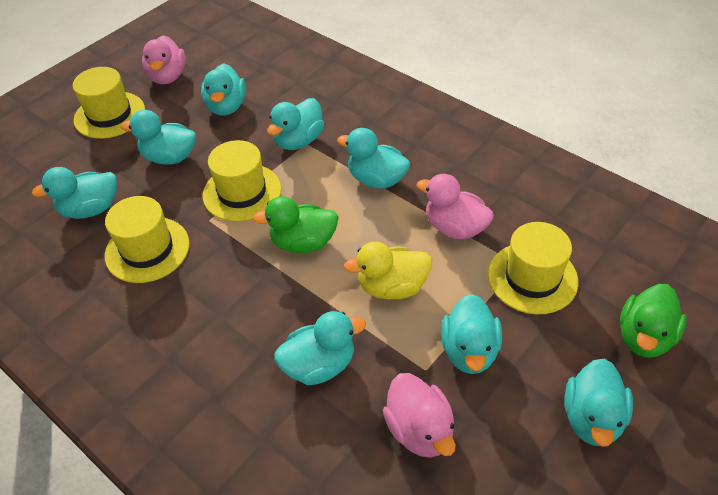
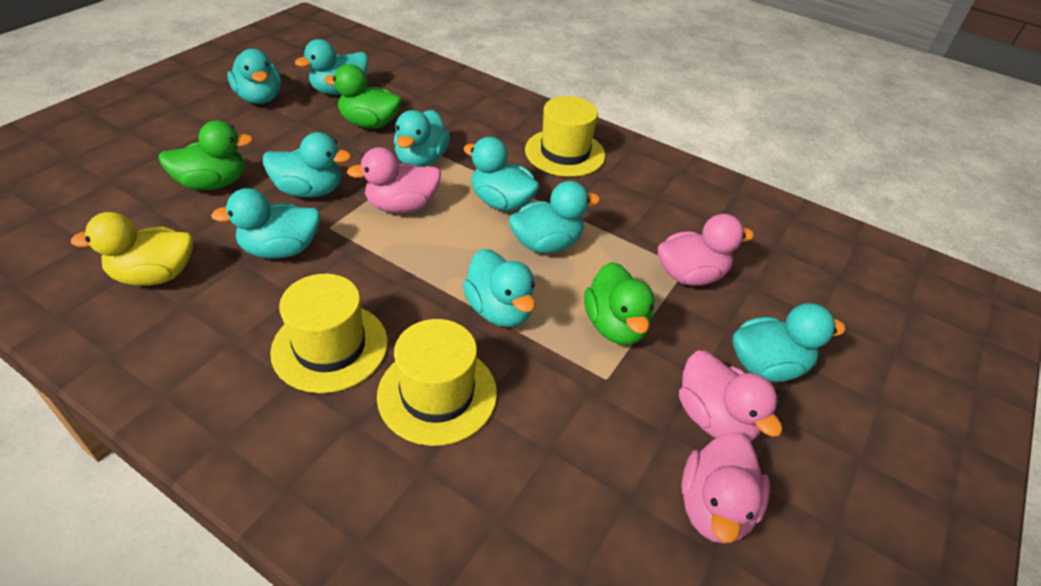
green duck: [253,196,339,253] [620,284,687,358] = 2 -> [158,121,254,190] [324,64,402,128] [584,262,655,345] = 3
pink duck: [142,35,186,84] [383,373,456,458] [416,174,494,239] = 3 -> [347,147,441,213] [658,214,754,286] [679,351,782,442] [681,432,770,544] = 4
turquoise duck: [32,167,117,219] [121,110,196,165] [201,63,246,116] [267,98,324,150] [274,311,366,385] [337,128,410,189] [441,294,502,374] [564,359,633,447] = 8 -> [211,188,320,259] [227,49,281,104] [263,132,352,197] [295,39,368,95] [394,110,450,167] [462,249,536,327] [463,137,540,211] [509,181,600,253] [732,303,846,382] = 9
yellow hat: [73,67,145,139] [105,196,190,283] [202,140,281,222] [488,222,578,314] = 4 -> [270,274,388,393] [377,319,497,446] [525,96,605,177] = 3

